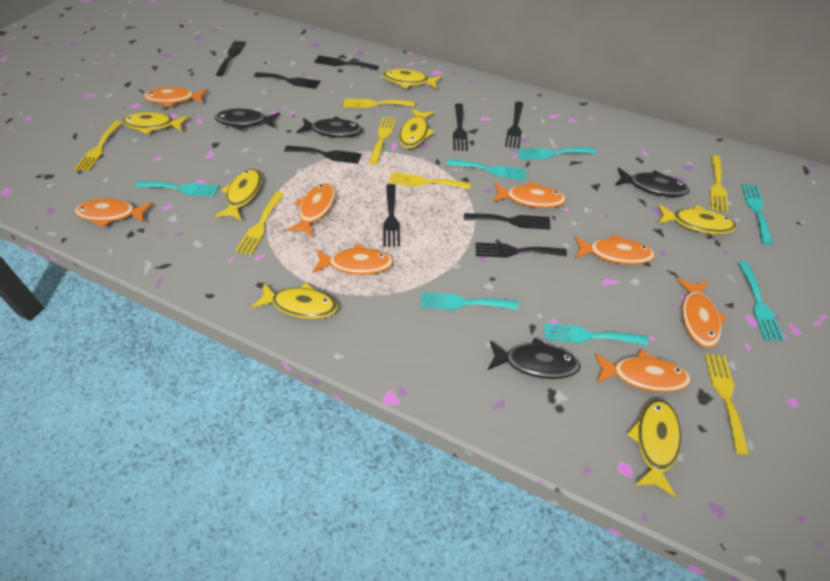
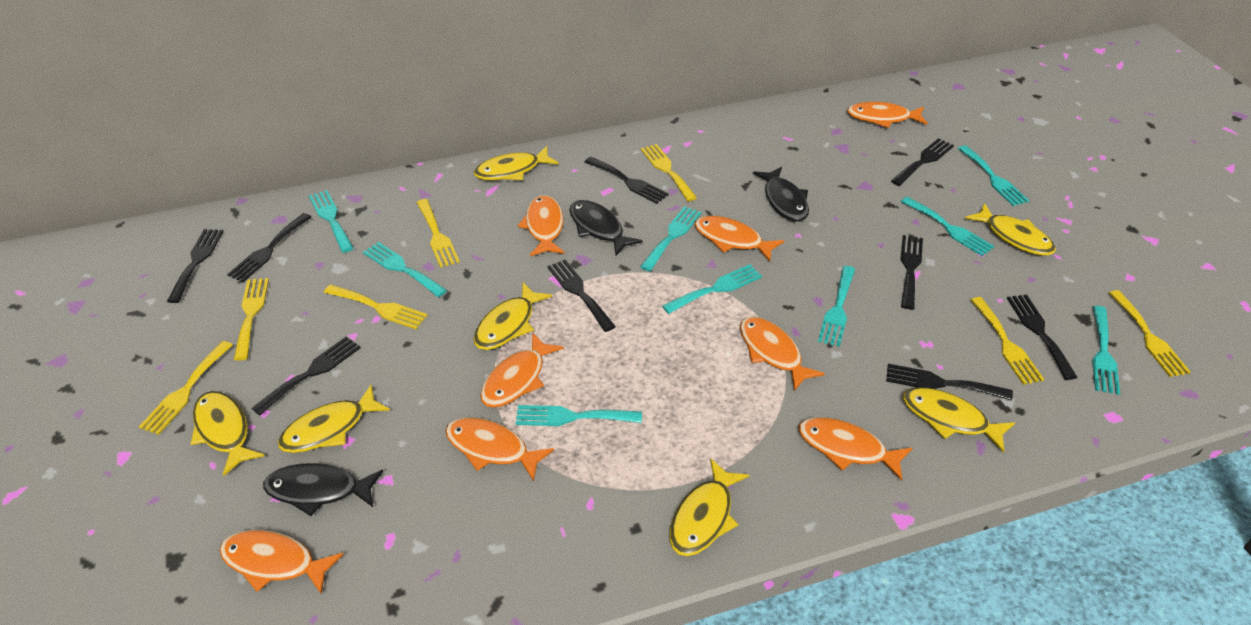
black fish: [215,109,280,131] [297,116,362,138] [488,338,581,379] [615,168,690,197] = 4 -> [263,463,383,516] [569,200,642,256] [753,167,809,222] = 3
turquoise fork: [136,181,219,197] [420,292,518,310] [447,159,526,181] [518,147,597,160] [544,323,648,345] [738,262,785,341] [741,184,773,245] = 7 -> [309,190,354,253] [363,242,447,297] [516,405,642,426] [640,206,702,271] [662,264,762,314] [818,266,855,347] [901,197,994,256] [958,145,1029,206] [1092,306,1120,395] = 9

